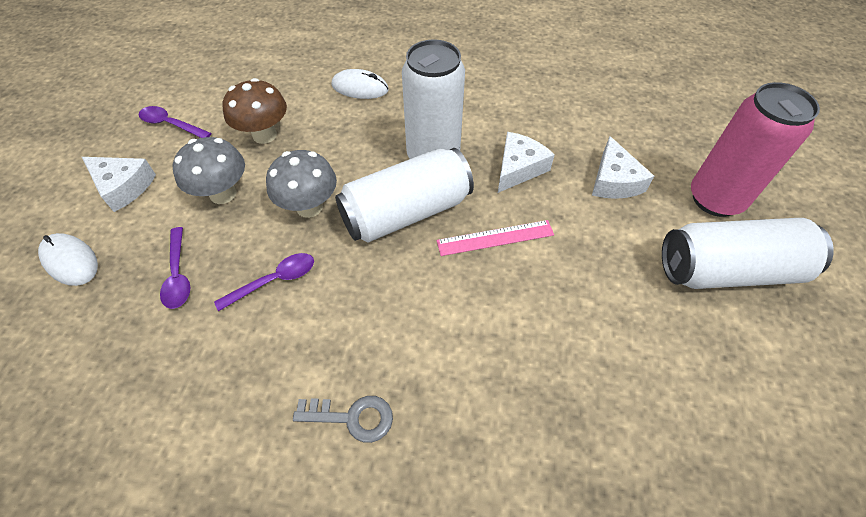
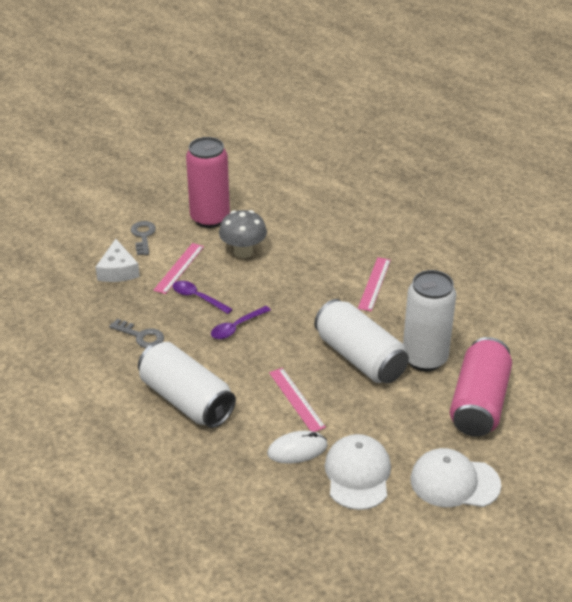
brown mushroom: [222,78,287,144] = 1 -> none = 0
grey key: [293,396,393,443] = 1 -> [109,319,164,348] [131,221,156,255] = 2
grey mushroom: [173,137,245,204] [266,150,337,218] = 2 -> [219,210,267,258] = 1
pink can: [691,82,820,217] = 1 -> [186,137,230,228] [450,337,512,437] = 2
pink ruler: [436,220,554,256] = 1 -> [153,243,204,294] [269,368,326,432] [358,257,391,311] = 3
purple spoon: [139,106,212,138] [160,227,190,309] [214,253,314,312] = 3 -> [173,281,233,314] [211,306,271,339] = 2
white cap: none = 0 -> [325,434,391,510] [410,448,501,507] = 2
white cheese: [82,157,156,212] [498,132,555,193] [592,136,654,199] = 3 -> [96,239,140,282] = 1
white mouse: [38,233,98,286] [331,69,389,99] = 2 -> [267,431,328,464] = 1

